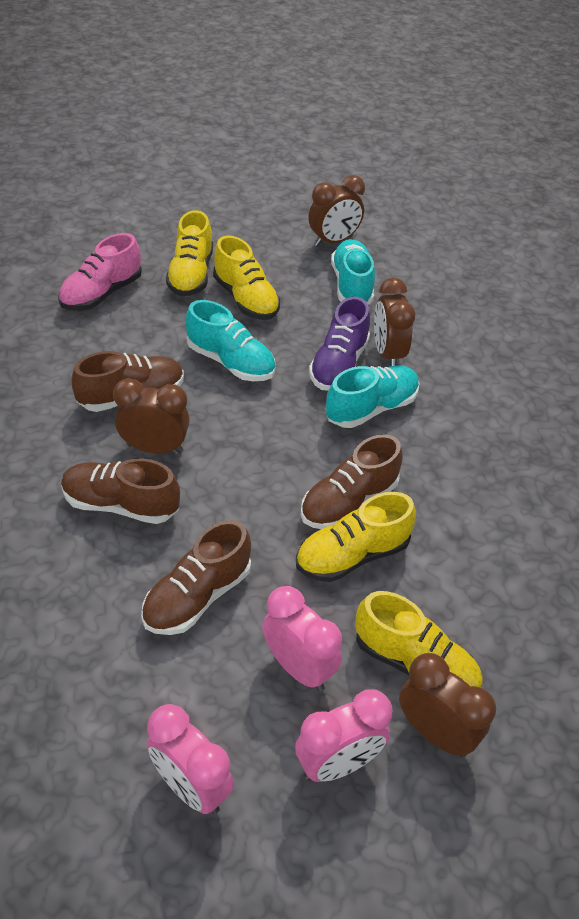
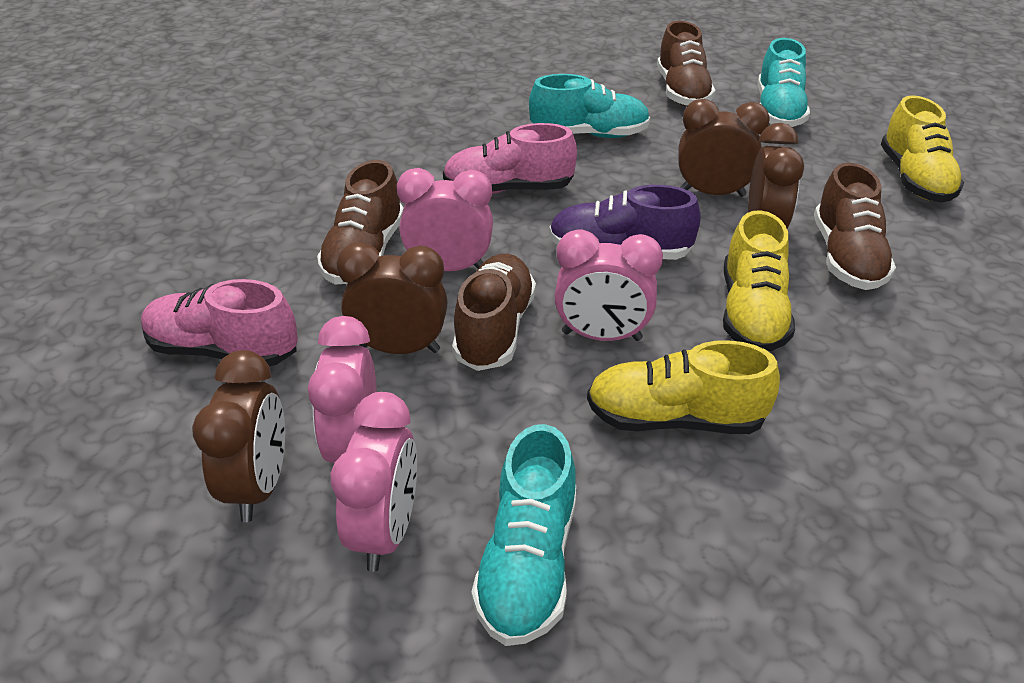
pink clock: [147,704,234,814] [262,586,342,691] [295,689,392,782] = 3 -> [308,316,377,463] [331,392,417,572] [397,168,493,271] [554,230,663,341] = 4
pink shoe: [58,233,142,311] = 1 -> [141,279,298,367] [443,123,577,194] = 2
yellow shoe: [166,210,213,296] [213,235,280,320] [296,492,416,582] [355,591,483,688] = 4 -> [587,340,780,434] [723,210,795,352] [881,95,964,203] = 3

